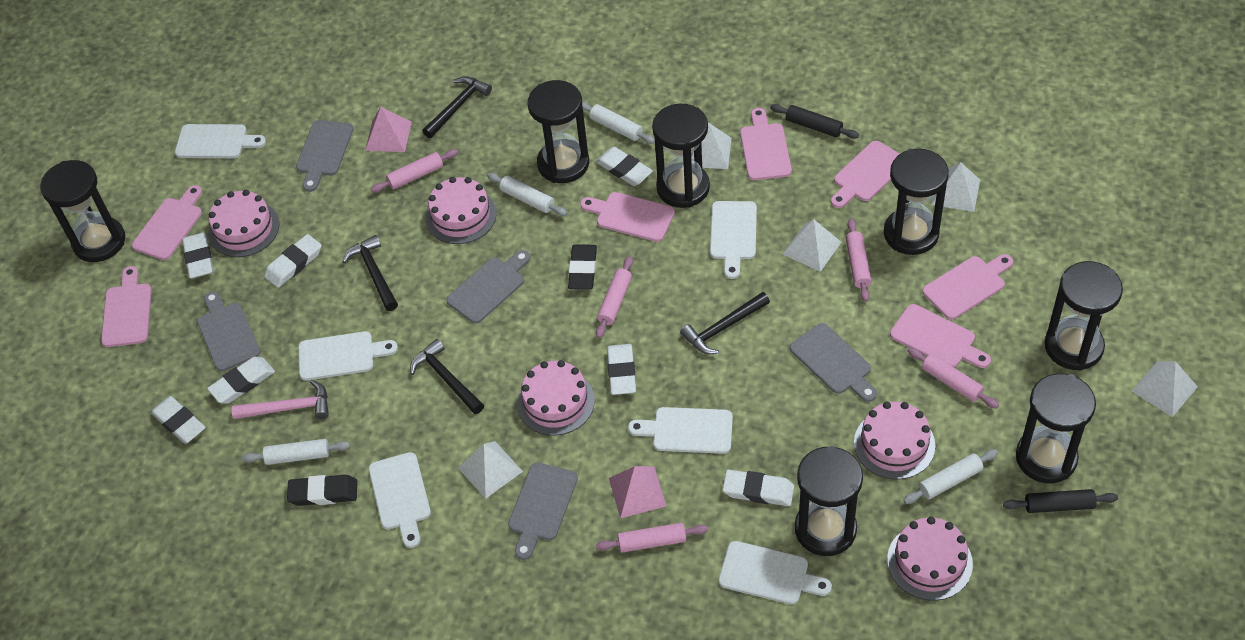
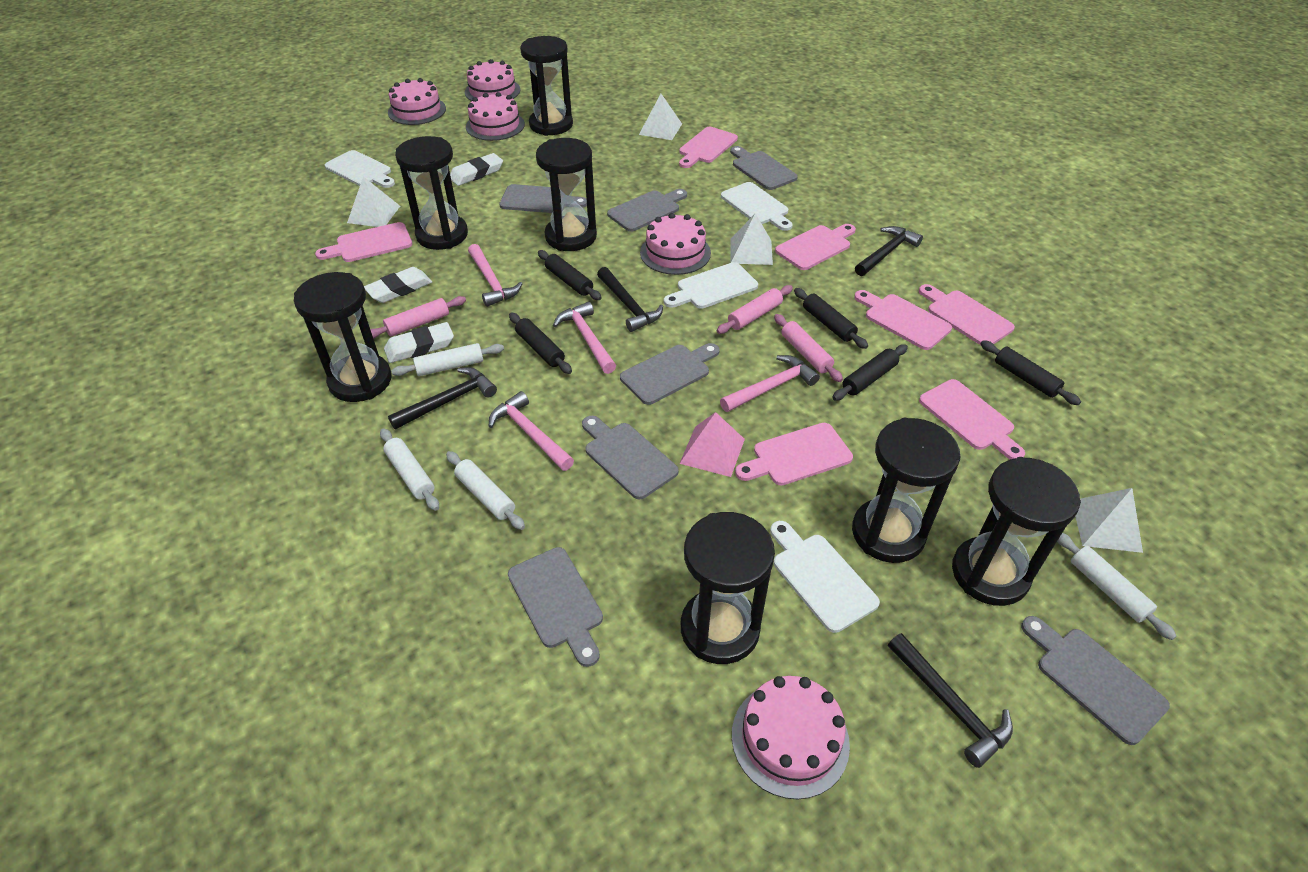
black eraser: [287,475,357,506] [568,244,597,290] = 2 -> none = 0
black rolling pin: [770,104,859,139] [1003,489,1118,513] = 2 -> [509,313,572,374] [538,250,602,300] [794,288,868,349] [832,344,908,401] [980,340,1081,405] = 5
grey cutting board: [197,291,261,371] [296,120,354,192] [446,250,530,323] [508,463,578,560] [790,323,877,402] = 5 -> [500,184,587,213] [508,547,603,667] [582,416,679,499] [607,189,687,232] [620,343,720,405] [730,146,798,190] [1021,616,1170,745] = 7
pink hammer: [232,380,329,419] = 1 -> [468,244,523,307] [489,391,574,471] [553,302,616,374] [720,355,820,412] = 4
pink pyramid: [365,107,412,152] [609,466,666,518] = 2 -> [680,412,745,477] = 1
pink rolling pin: [371,149,458,192] [596,256,633,338] [596,523,708,552] [846,219,872,302] [908,348,999,409] = 5 -> [370,296,466,339] [717,285,793,334] [774,314,843,382] = 3
white cutting board: [175,124,266,158] [298,331,398,381] [369,452,431,548] [628,407,733,454] [710,201,757,279] [719,541,832,605] = 6 -> [325,150,395,188] [664,262,758,309] [721,182,793,231] [770,521,880,633] = 4
white eraser: [150,396,205,444] [182,232,213,278] [207,357,275,404] [264,234,322,288] [595,147,653,186] [607,344,636,395] [723,470,794,506] = 7 -> [364,267,432,303] [384,322,454,363] [450,153,503,186] = 3
white pyramid: [458,441,523,499] [691,122,731,169] [783,219,841,272] [931,162,980,212] [1132,361,1198,417] = 5 -> [347,177,400,227] [639,94,682,140] [730,213,773,265] [1075,488,1143,553] = 4

